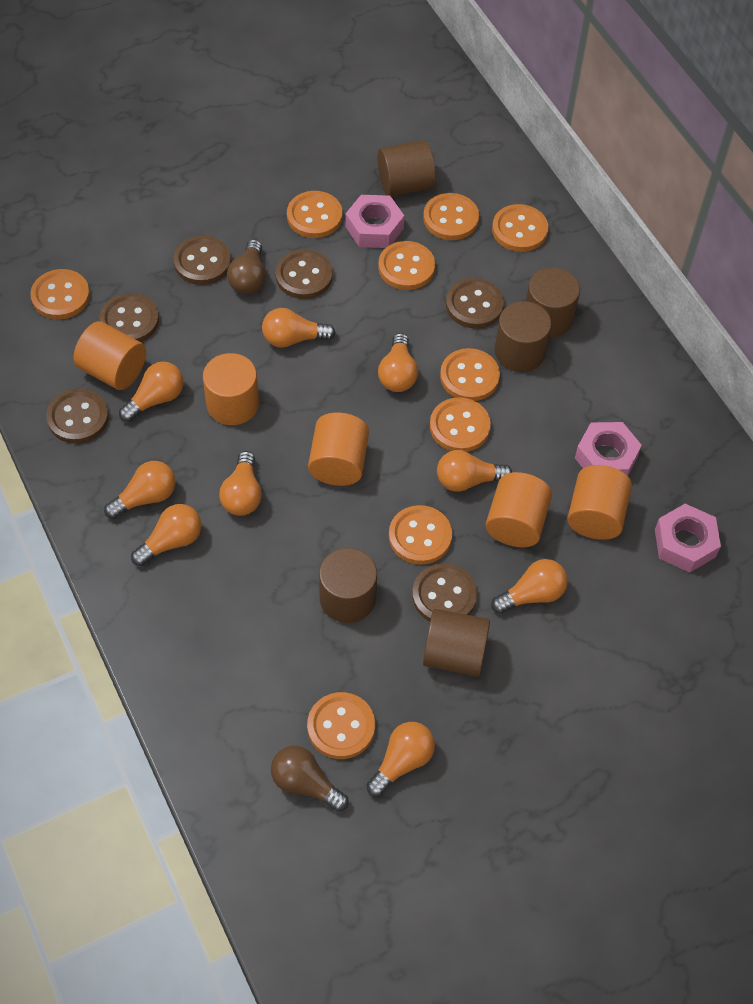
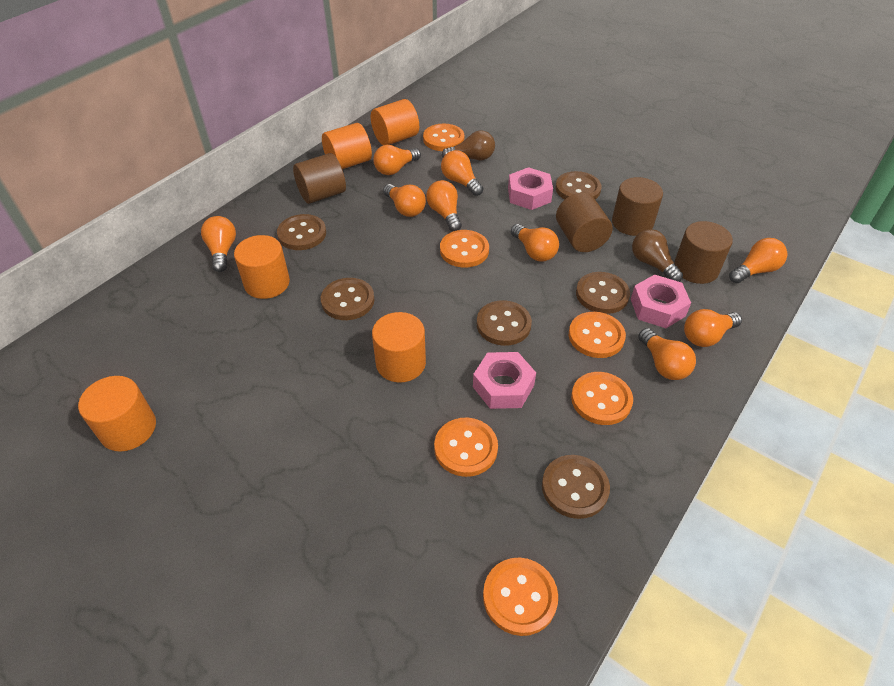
brown cylinder: [319,548,377,623] [378,140,436,196] [423,609,490,677] [495,301,552,372] [526,267,580,338] = 5 -> [293,153,346,204] [556,193,612,252] [612,177,663,236] [674,221,733,284] = 4
orange button: [30,269,90,319] [287,191,342,238] [307,692,375,759] [378,241,435,290] [389,505,452,565] [423,193,479,240] [430,397,491,452] [440,348,500,401] [492,204,548,252] = 9 -> [423,124,464,151] [434,418,498,477] [440,230,489,267] [483,558,558,636] [569,312,626,358] [571,372,633,425] = 6

